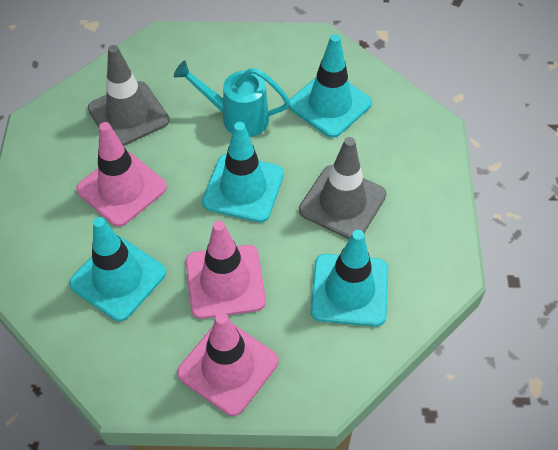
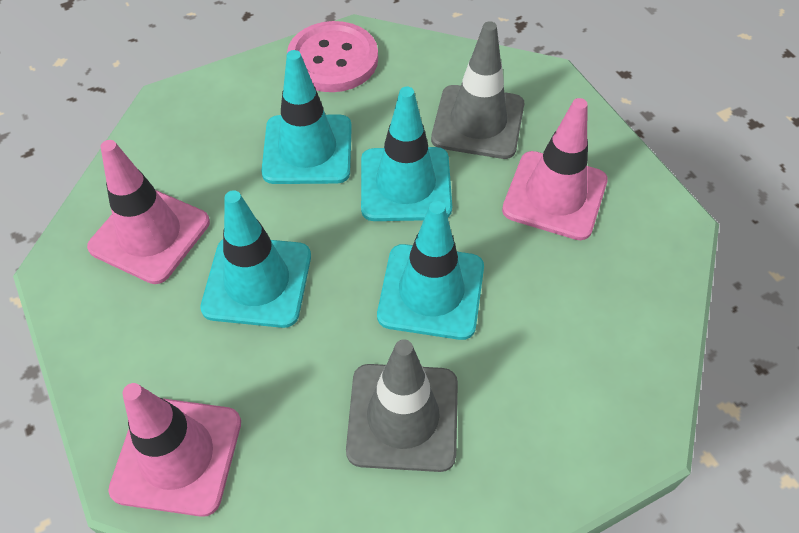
pink button: none = 0 -> [287,21,378,92] = 1
turquoise watering can: [174,60,290,137] = 1 -> none = 0

